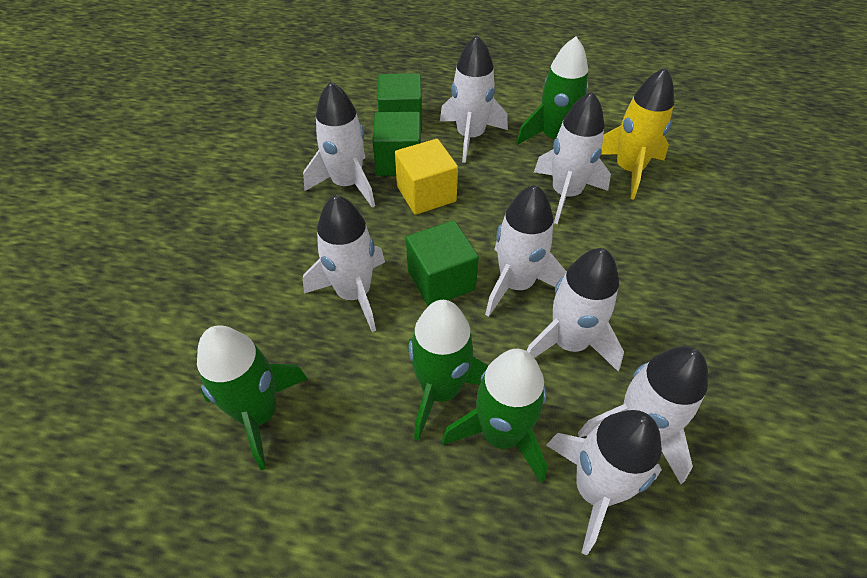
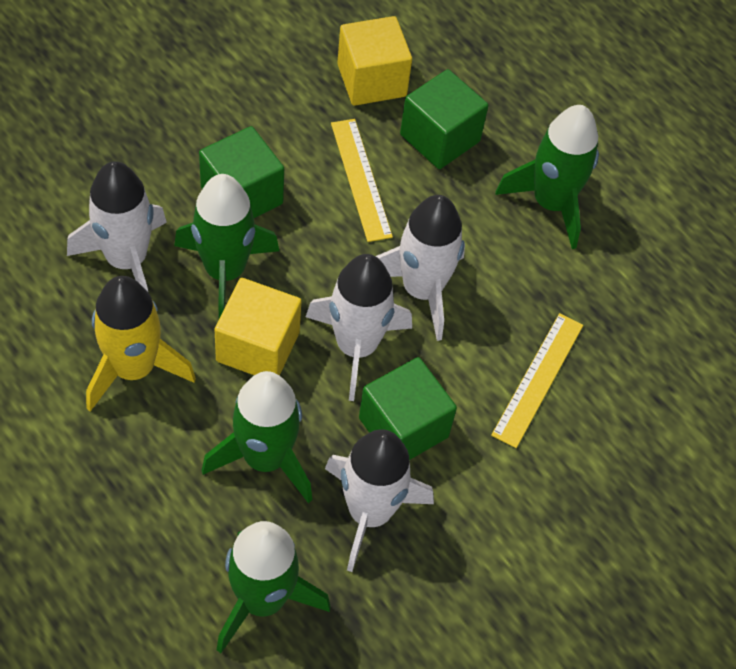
white rocket: [303,82,375,208] [303,195,385,332] [440,35,508,163] [485,184,567,317] [527,248,624,371] [534,91,611,224] [546,410,662,555] [578,346,708,484] = 8 -> [67,161,167,291] [306,254,412,401] [325,429,434,572] [376,195,465,341] = 4
yellow cube: [395,139,458,215] = 1 -> [214,278,301,375] [337,16,412,106] = 2
yellow ruler: none = 0 -> [331,119,393,242] [491,313,583,448] = 2

